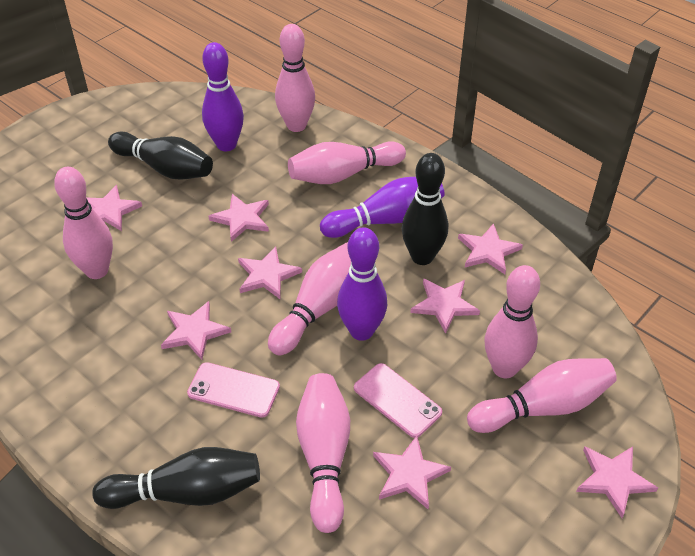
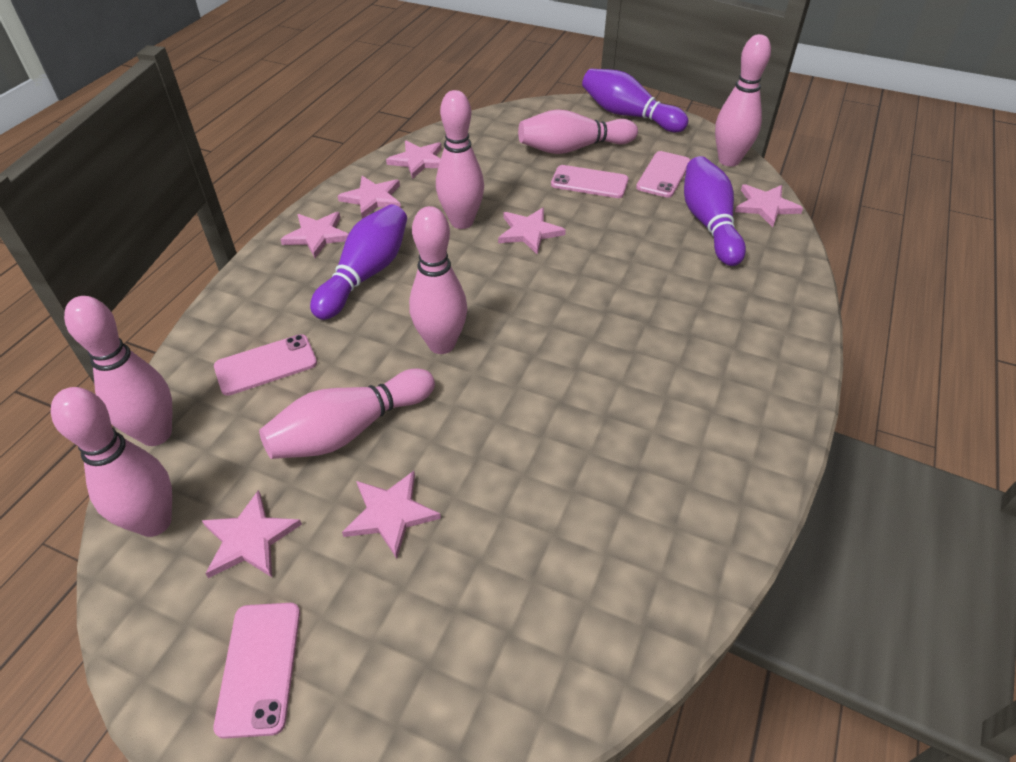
black bowling pin: [92,447,260,509] [108,131,213,180] [402,153,448,265] = 3 -> none = 0
pink phone: [187,362,280,418] [354,363,442,438] = 2 -> [213,603,300,739] [214,334,317,395] [551,165,629,198] [636,151,690,198] = 4
pink star: [87,185,142,231] [161,301,231,360] [208,194,269,242] [238,246,302,299] [373,436,451,509] [410,279,480,334] [458,223,523,274] [576,446,658,518] = 8 -> [202,490,302,578] [280,212,348,258] [338,176,401,219] [342,471,441,559] [386,141,442,179] [498,208,566,254] [735,184,803,227] = 7

